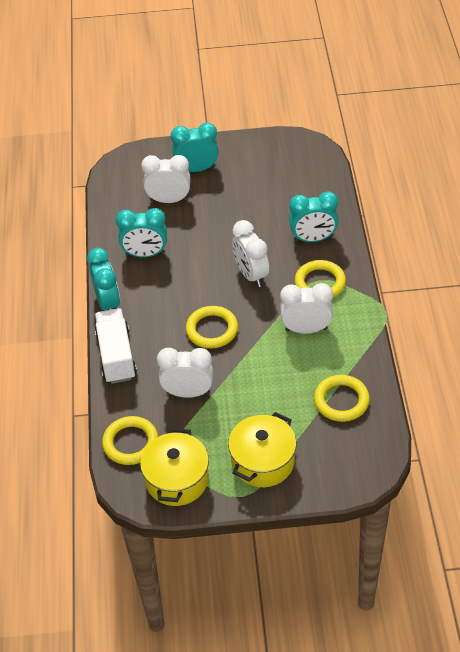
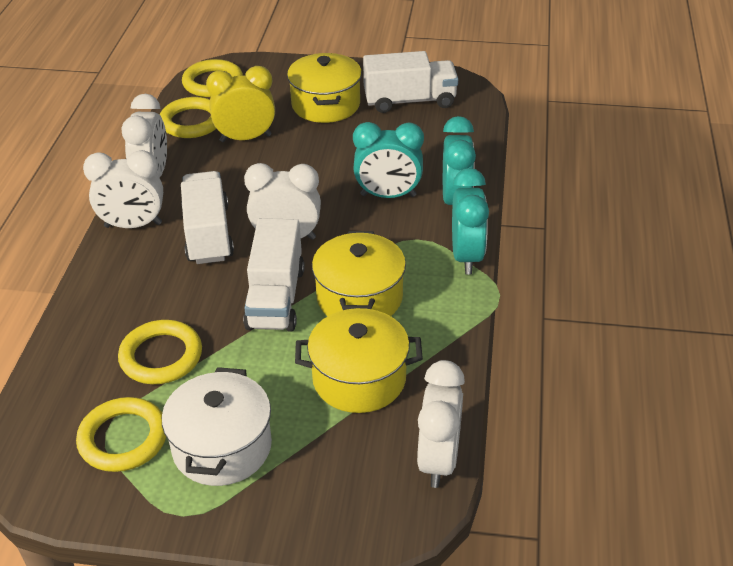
turquoise clock: [87,248,120,310] [116,208,167,257] [171,122,219,172] [289,191,339,242] = 4 -> [353,122,424,198] [443,116,476,205] [452,168,489,274] = 3
white pot: none = 0 -> [162,367,272,486] = 1
white truck: [95,308,137,384] = 1 -> [181,171,234,264] [243,218,305,331] [363,51,458,113] = 3
yellow clock: none = 0 -> [206,66,275,142] = 1
yellow pot: [140,428,209,506] [228,412,297,487] = 2 -> [287,53,362,123] [295,308,423,413] [312,231,406,316] = 3

